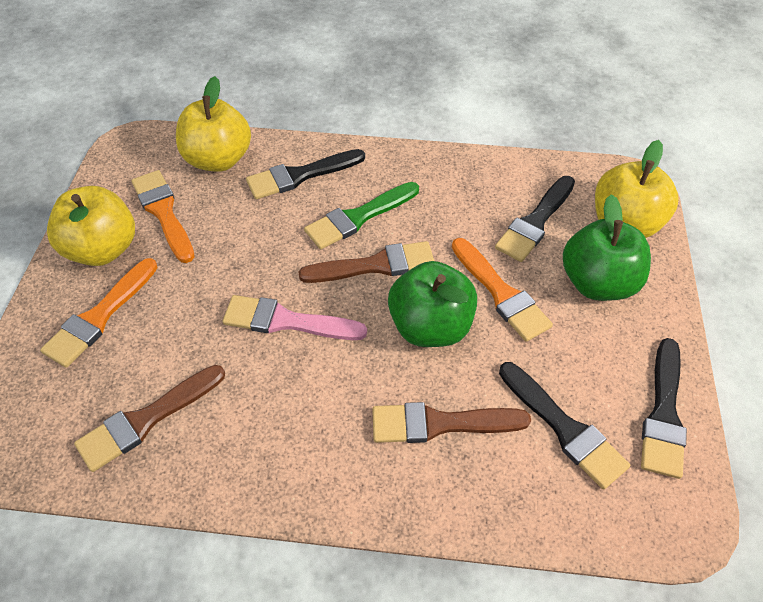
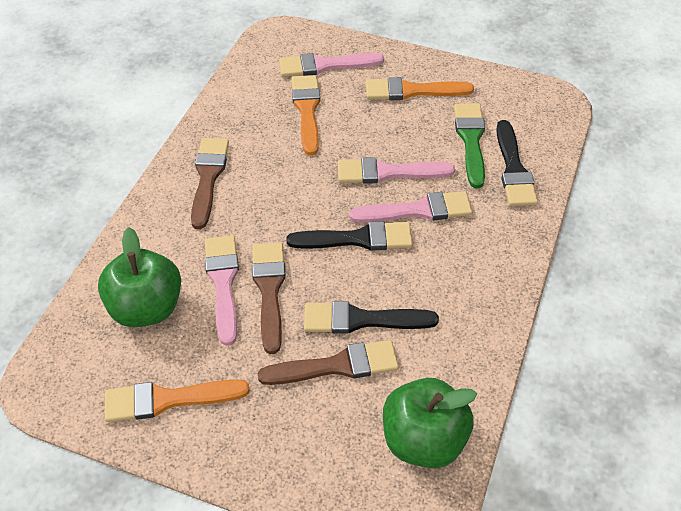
black brush: [246,149,365,199] [495,176,575,262] [499,362,630,489] [641,338,687,479] = 4 -> [287,221,413,250] [304,301,439,334] [496,120,538,206] = 3
pink brush: [223,295,367,340] = 1 -> [205,235,239,346] [279,53,384,77] [338,157,455,184] [349,191,472,223] = 4
yellow apple: [47,186,135,266] [176,76,251,172] [595,140,679,238] = 3 -> none = 0

